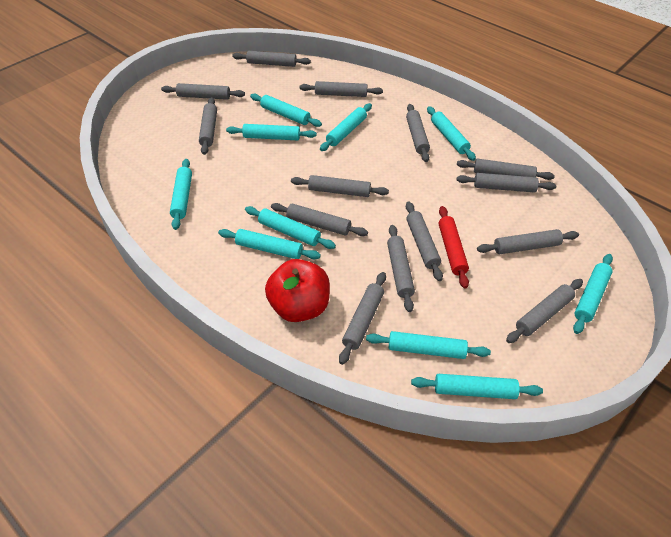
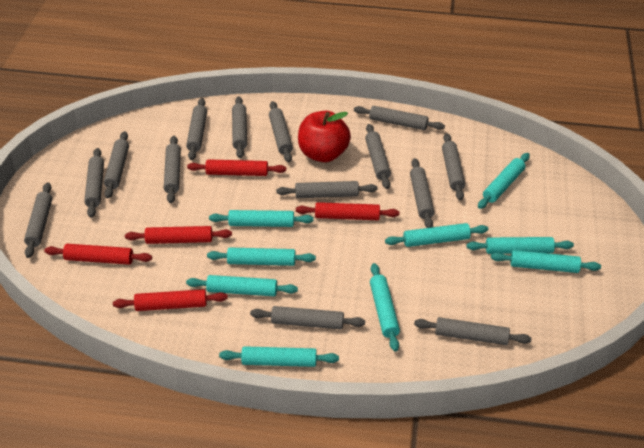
red rolling pin: [439,206,469,288] = 1 -> [44,244,152,265] [113,289,228,311] [125,226,232,244] [187,159,286,176] [296,202,399,220] = 5
turquoise rolling pin: [170,159,192,230] [218,229,321,259] [226,124,317,140] [245,206,336,249] [250,93,322,127] [320,103,372,151] [366,331,491,359] [411,374,543,399] [427,106,476,161] [573,254,613,334] = 10 -> [186,275,298,296] [207,248,316,266] [209,210,314,227] [219,346,339,367] [370,263,400,351] [385,223,488,247] [466,237,574,254] [478,153,530,209] [491,250,601,273] = 9

